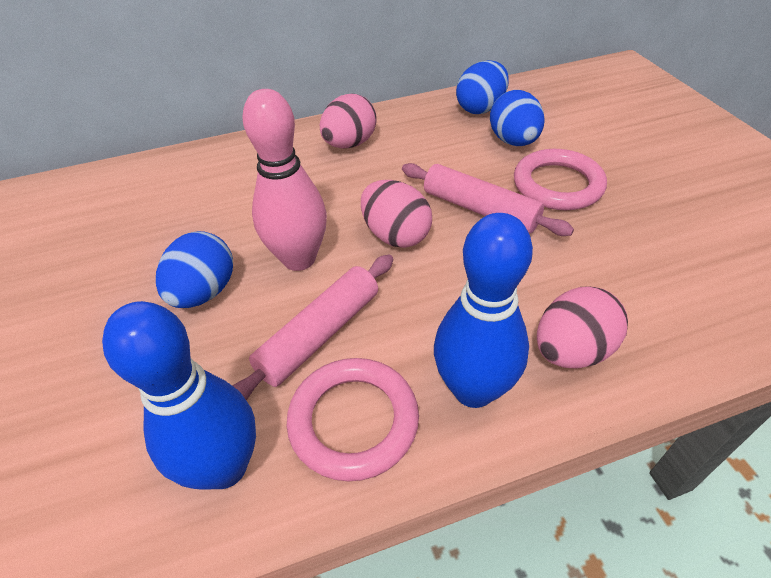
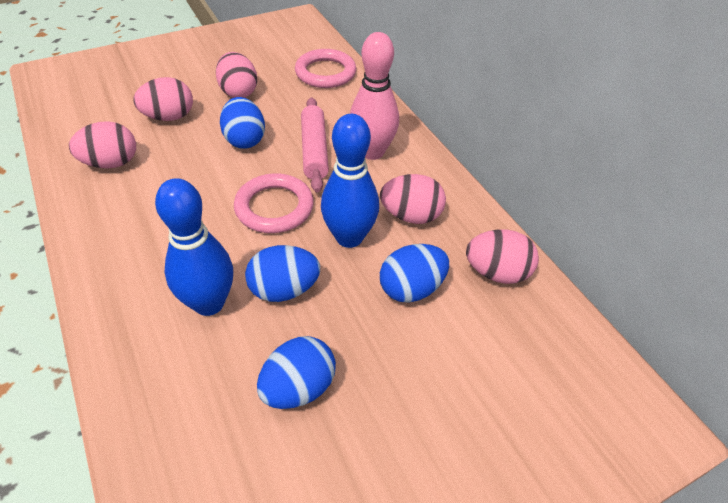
blue egg: [156,231,233,308] [456,60,509,114] [490,90,545,146] = 3 -> [220,97,265,149] [245,245,320,302] [257,336,336,409] [380,244,449,303] = 4
pink egg: [320,93,377,149] [361,180,432,248] [537,286,628,369] = 3 -> [69,121,136,169] [133,77,193,121] [216,52,257,98] [380,174,446,224] [466,229,539,284] = 5
pink rolling pin: [233,255,393,400] [402,163,574,236] = 2 -> [301,97,329,192] = 1

